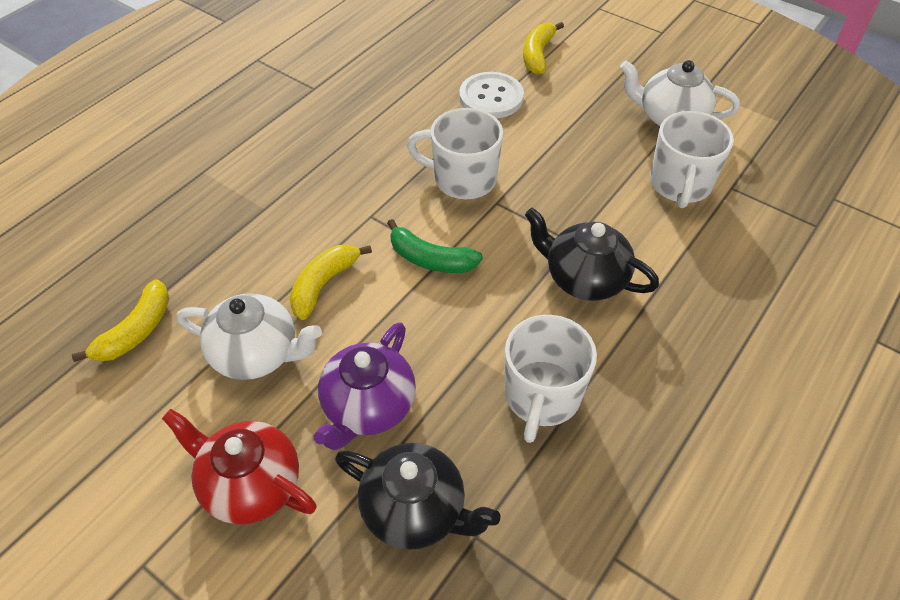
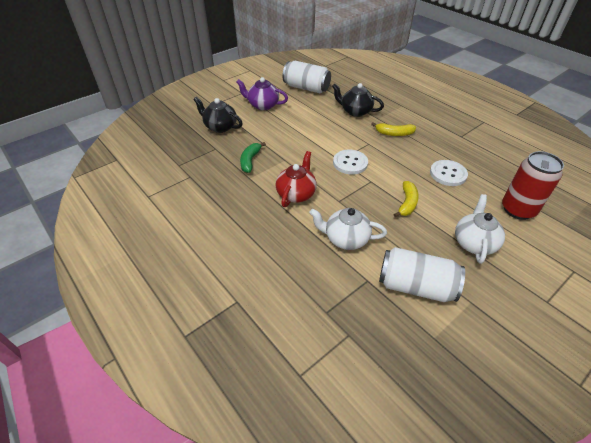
red can: none = 0 -> [502,151,564,220] = 1
white button: [459,72,524,118] = 1 -> [333,150,368,174] [430,160,468,186] = 2
white can: none = 0 -> [282,61,331,93] [379,247,465,302] = 2
white mug: [407,108,503,199] [505,315,597,443] [650,111,734,208] = 3 -> none = 0
yellow banana: [72,279,169,362] [289,245,372,320] [523,22,564,75] = 3 -> [371,123,416,136] [393,181,419,217] = 2

